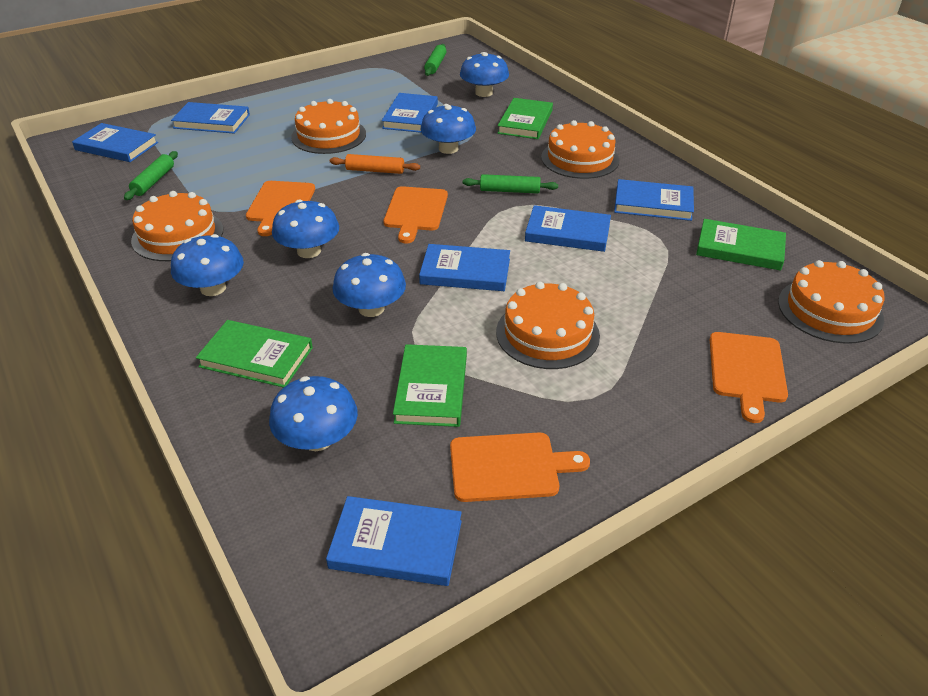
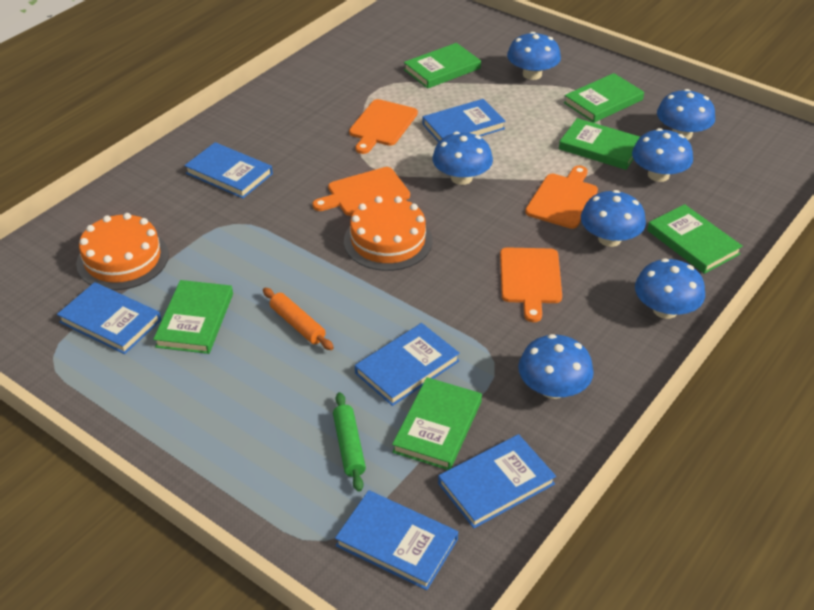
blue book: [72,123,158,162] [171,102,250,134] [326,496,462,586] [382,93,438,133] [419,244,510,291] [525,205,611,252] [614,179,694,221] = 7 -> [57,282,161,354] [184,142,273,198] [335,490,458,590] [355,323,460,406] [422,99,505,142] [438,434,556,528] = 6
blue mushroom: [171,234,244,296] [269,376,358,451] [272,200,339,258] [332,253,406,317] [420,104,476,154] [460,52,509,97] = 6 -> [432,132,493,185] [507,32,561,80] [518,334,594,399] [581,190,646,247] [632,128,693,182] [635,258,705,319] [657,89,715,140] = 7
green book: [196,320,313,388] [393,344,467,427] [497,98,553,139] [696,219,786,271] = 4 -> [153,280,233,354] [392,377,482,470] [404,43,481,89] [559,118,640,170] [564,73,644,123] [647,204,743,274] = 6
green rolling pin: [124,151,178,200] [424,44,446,76] [463,174,558,194] = 3 -> [333,392,366,492] = 1
orange cake: [131,191,223,261] [291,99,366,154] [496,282,600,369] [541,120,619,179] [778,260,885,344] = 5 -> [76,213,169,290] [344,196,433,271] = 2

